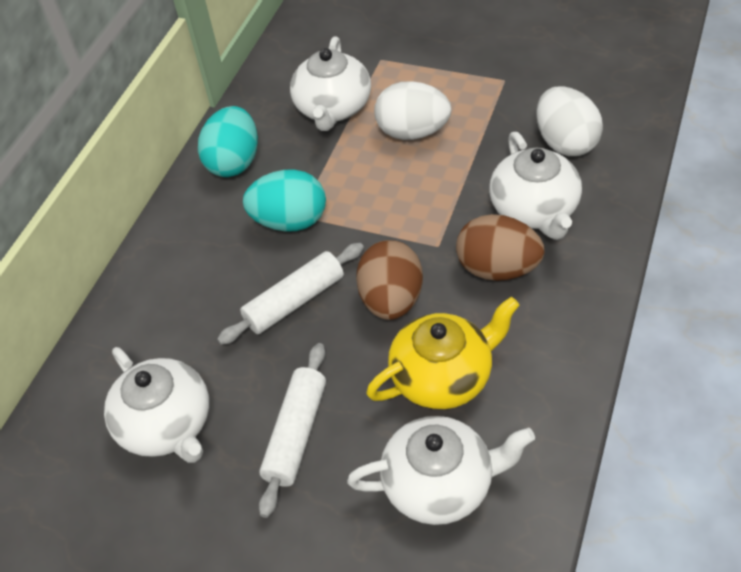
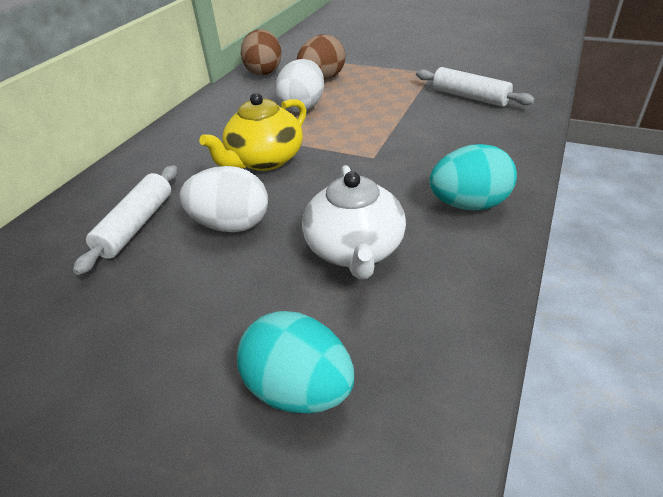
white teapot: [104,347,209,463] [290,36,371,131] [347,416,535,525] [489,132,582,240] = 4 -> [302,165,406,279] = 1

